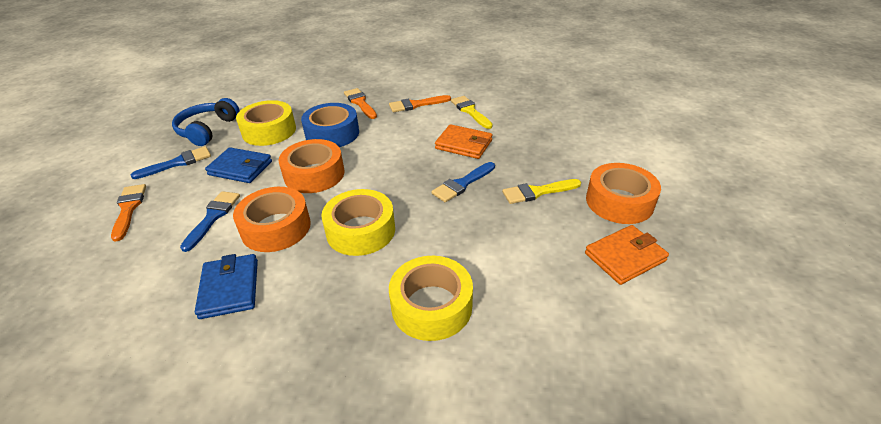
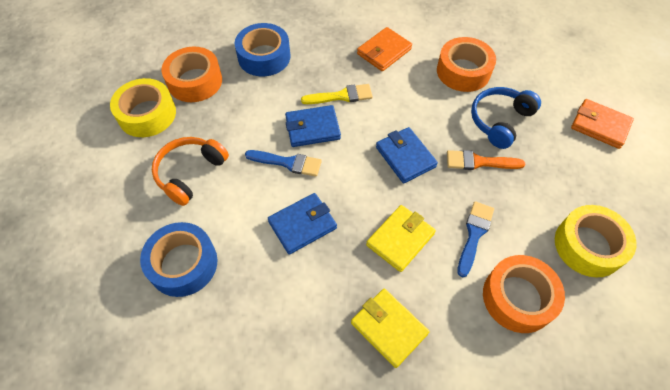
blue brush: [131,146,211,179] [180,191,240,252] [432,162,495,202] = 3 -> [245,150,322,177] [457,201,494,277] = 2
blue tape: [301,103,359,147] = 1 -> [140,222,217,297] [235,23,290,76] = 2
blue wallet: [195,254,258,319] [205,147,272,183] = 2 -> [268,193,337,255] [285,105,341,147] [376,127,438,184] = 3
orange brush: [111,184,146,242] [344,88,377,119] [389,95,451,112] = 3 -> [447,150,526,170] = 1
orange headphones: none = 0 -> [152,137,229,206] = 1
yellow brush: [451,96,493,129] [502,179,581,204] = 2 -> [301,84,373,104] = 1
yellow tape: [236,100,296,146] [321,189,395,256] [389,256,473,341] = 3 -> [110,78,176,137] [555,205,637,277] = 2
yellow wallet: none = 0 -> [351,289,429,368] [366,205,436,272] = 2

